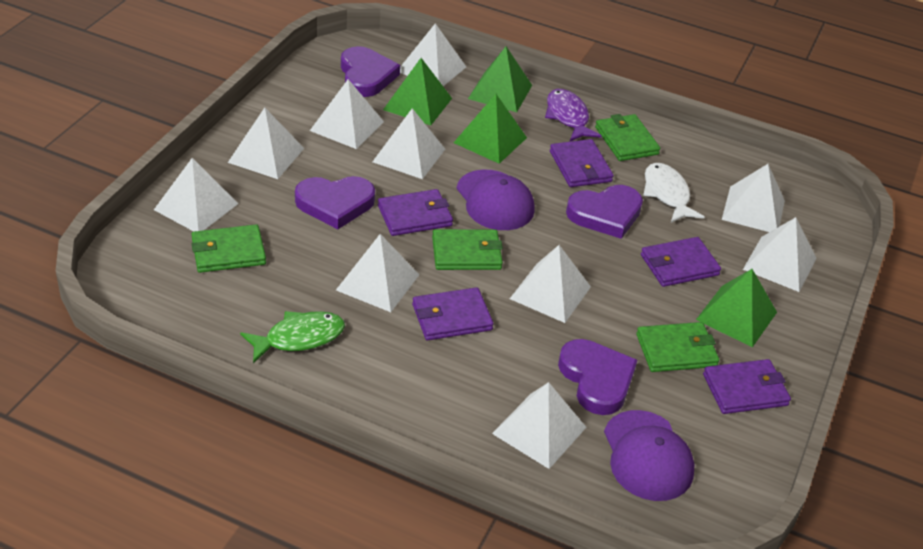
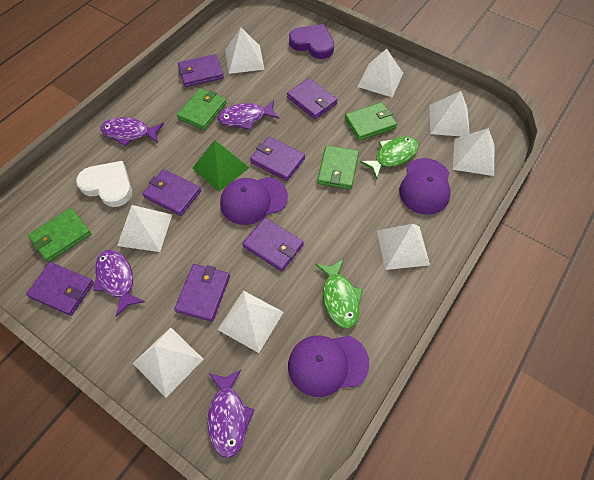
green fish: [240,311,345,364] = 1 -> [316,259,363,329] [360,136,419,179] = 2
green pyramid: [383,58,452,125] [453,94,527,164] [468,47,532,112] [696,269,777,347] = 4 -> [192,140,249,192] = 1
purple cap: [457,170,535,230] [604,410,694,501] = 2 -> [220,177,288,225] [288,335,370,397] [399,158,451,215] = 3
purple fish: [545,89,602,141] = 1 -> [93,250,145,317] [100,117,164,146] [208,370,255,458] [217,100,279,130] = 4
purple heart: [295,176,375,229] [341,46,400,97] [558,339,637,415] [566,185,643,239] = 4 -> [289,24,334,59] = 1
purple wallet: [378,189,453,236] [412,287,493,340] [550,139,614,187] [641,237,721,287] [703,359,791,414] = 5 -> [26,262,94,316] [142,169,201,216] [174,264,230,322] [178,54,224,87] [243,218,304,272] [250,137,305,181] [287,78,337,119] = 7
white fish: [643,163,705,223] = 1 -> none = 0
white heart: none = 0 -> [76,161,132,207] = 1
white pyramid: [154,158,238,231] [228,108,304,179] [310,79,384,149] [336,234,419,312] [372,108,445,179] [400,23,466,86] [492,382,586,469] [510,245,591,323] [722,164,785,232] [743,217,817,292] = 10 -> [117,205,172,252] [133,327,204,398] [218,291,284,353] [225,28,264,74] [358,49,403,97] [377,224,430,270] [429,91,470,136] [453,128,494,176] = 8

